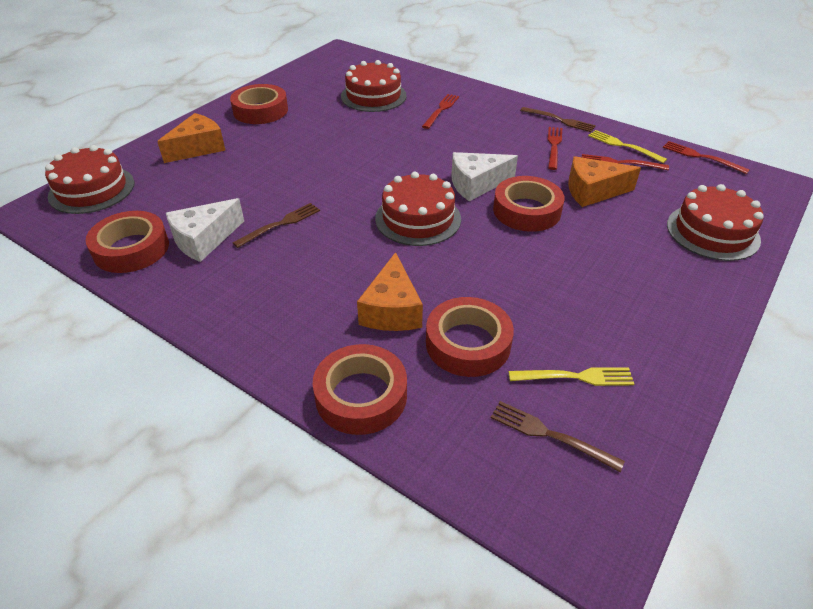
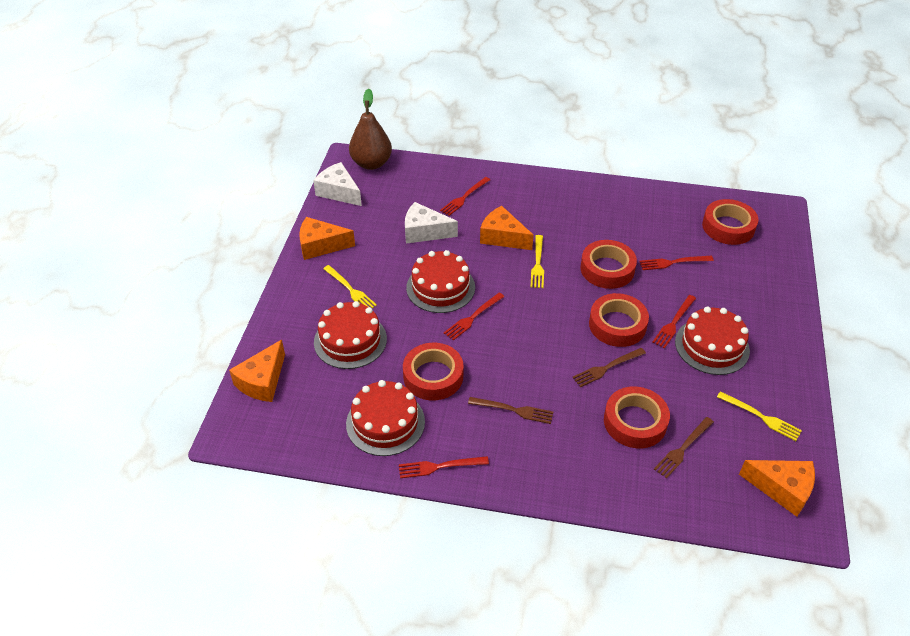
brown pear: none = 0 -> [349,89,392,170] = 1
orange cheese: [157,113,226,163] [357,252,423,331] [568,156,641,207] = 3 -> [229,340,285,402] [299,217,355,260] [480,206,534,250] [739,460,815,517] = 4
red fork: [422,94,459,129] [548,127,562,170] [582,154,669,170] [663,141,750,174] = 4 -> [399,456,489,478] [440,177,490,216] [444,293,505,341] [639,256,714,270] [652,295,696,348] = 5
yellow fork: [508,367,634,386] [588,130,667,163] = 2 -> [323,265,377,308] [531,235,544,288] [717,391,802,441] = 3

